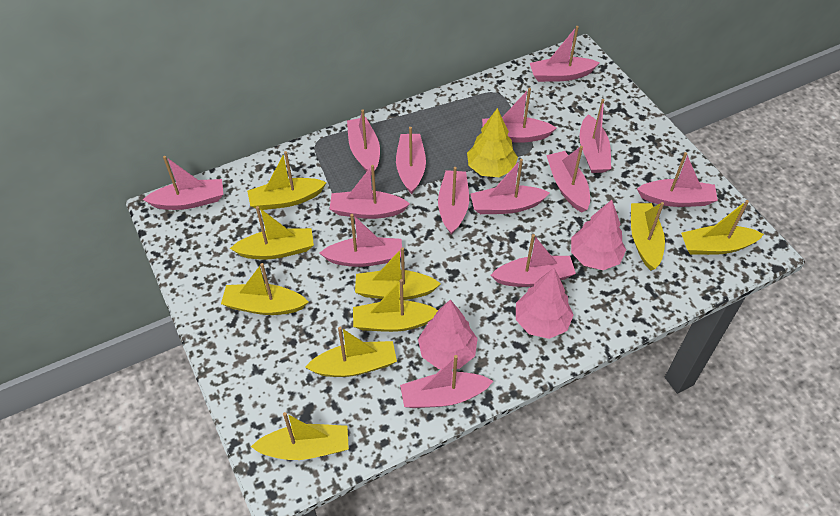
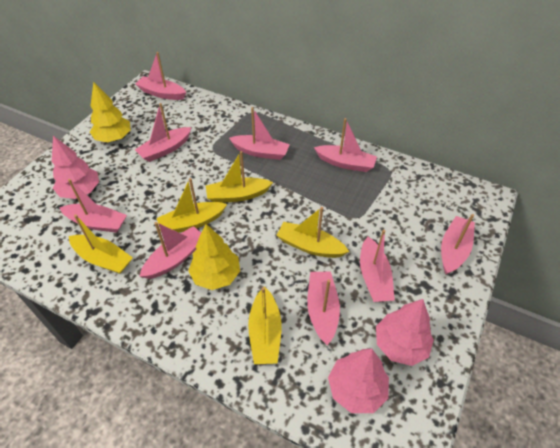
pink boat: [143,156,223,210] [319,214,402,267] [329,165,410,219] [347,109,380,176] [396,127,426,194] [400,355,493,408] [438,167,469,235] [471,159,549,214] [482,88,557,143] [491,234,576,287] [530,26,600,82] [546,146,590,213] [579,99,611,173] [637,152,718,207] = 14 -> [59,179,127,233] [135,103,192,162] [136,52,187,100] [140,222,201,279] [229,107,290,160] [307,272,340,345] [314,118,377,172] [360,230,395,302] [441,214,475,274] = 9
yellow boat: [221,263,308,315] [230,206,314,259] [247,151,327,210] [251,412,349,460] [305,327,397,377] [353,279,438,332] [355,247,441,300] [631,202,665,270] [681,200,764,255] = 9 -> [69,214,133,274] [157,178,227,232] [206,151,273,203] [248,287,282,364] [276,207,349,258] = 5
yellow tree: [467,108,518,177] = 1 -> [90,82,131,142] [188,224,240,290] = 2

